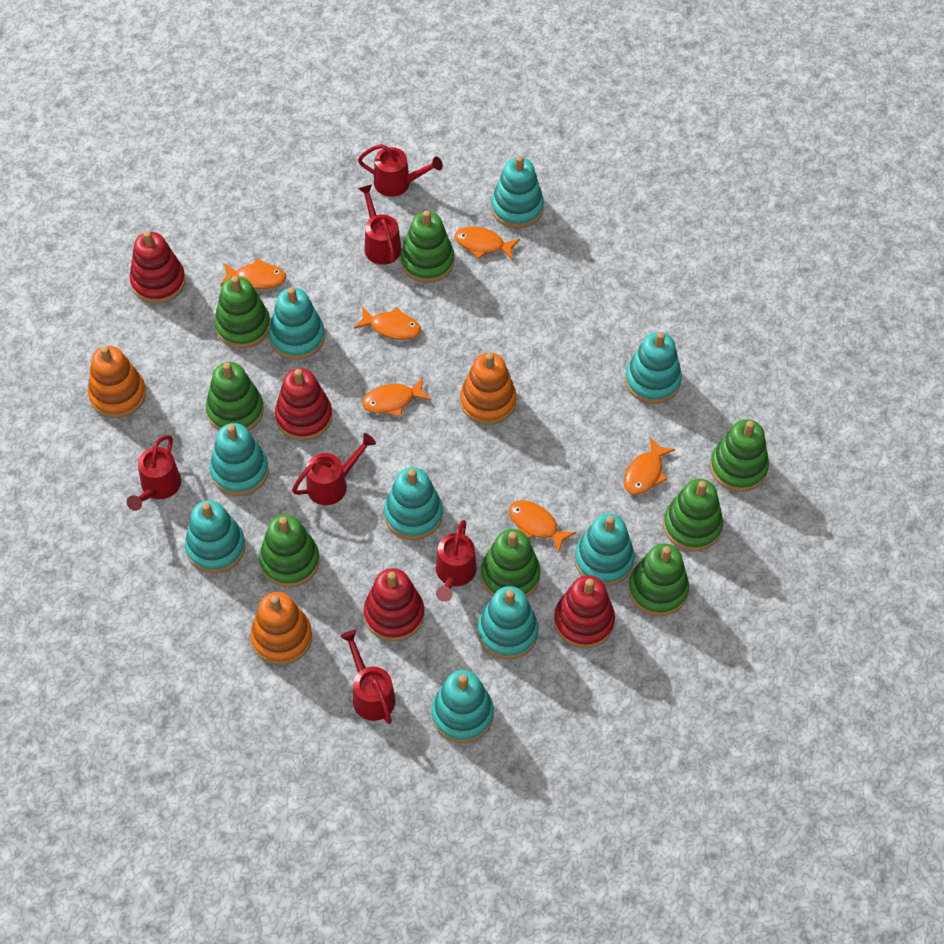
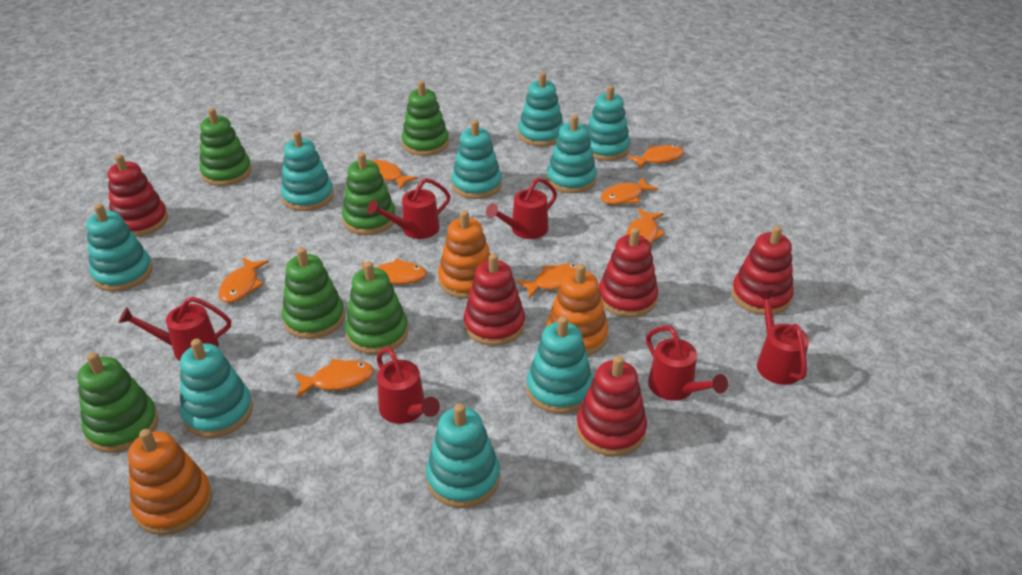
green stacking toy: [206,362,264,431] [214,276,271,349] [259,514,320,587] [400,210,454,283] [481,529,541,597] [628,543,689,616] [663,479,723,551] [710,419,769,492] = 8 -> [77,352,159,453] [199,108,252,186] [282,247,345,339] [342,152,396,235] [345,261,408,354] [402,81,449,156] = 6
orange fish: [220,258,286,289] [354,306,421,340] [362,377,431,416] [455,226,520,260] [509,500,576,554] [624,437,675,495] = 6 -> [218,257,269,303] [294,359,374,398] [362,258,427,284] [371,160,418,189] [516,264,577,299] [601,177,659,204] [626,208,666,244] [627,145,684,169] = 8
red stacking toy: [130,231,186,304] [275,368,332,441] [364,568,424,642] [554,575,615,648] = 4 -> [108,154,168,237] [464,254,525,346] [577,355,647,456] [599,228,658,318] [731,226,794,315] = 5

